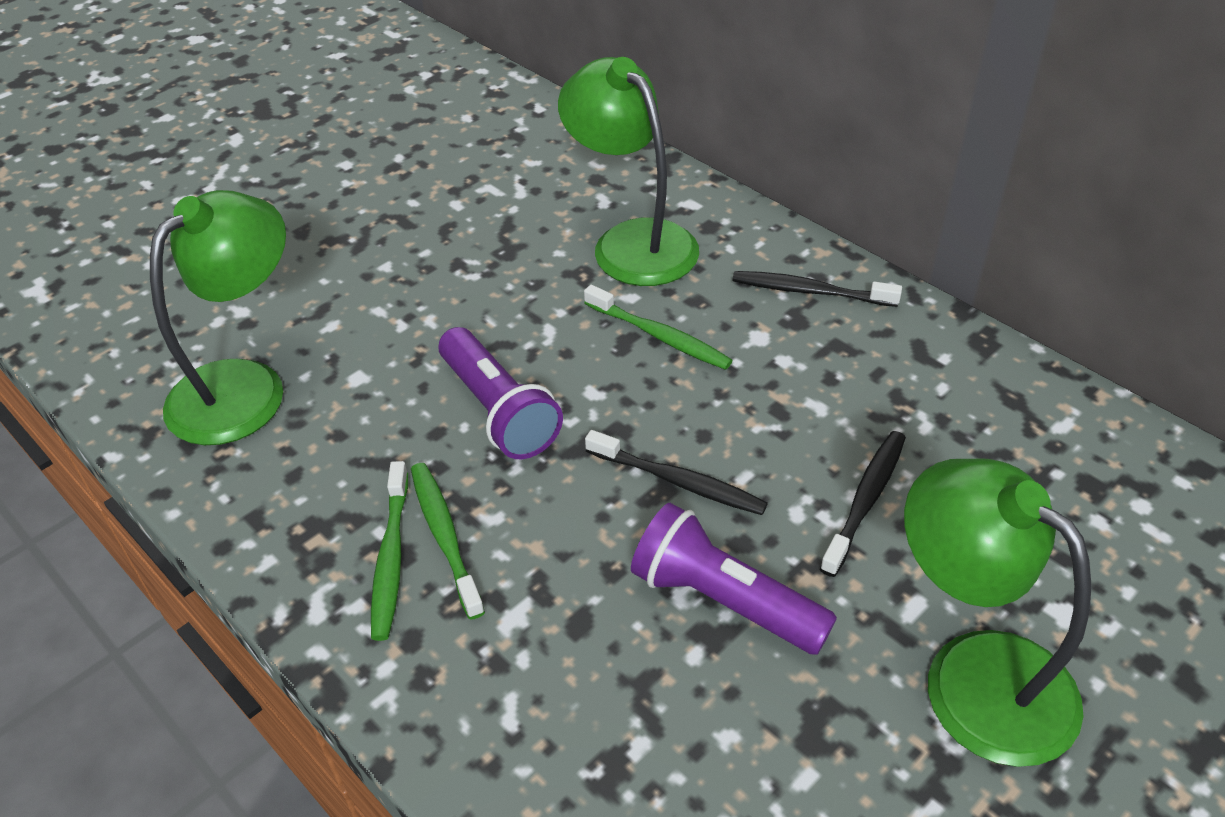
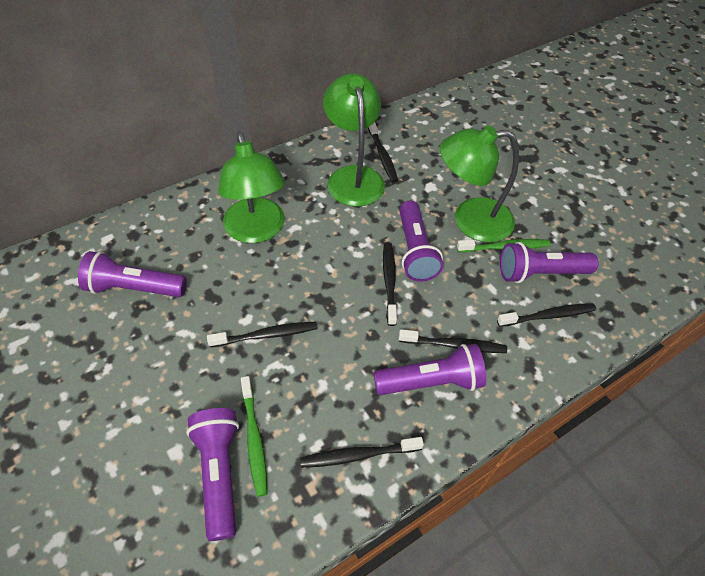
black toothbrush: [585,430,768,515] [732,271,902,307] [820,431,906,577] = 3 -> [207,322,317,347] [300,437,424,468] [368,122,398,183] [383,242,397,326] [399,329,507,353] [497,303,596,327] = 6
green toothbrush: [371,461,408,641] [411,463,485,620] [584,285,733,370] = 3 -> [241,376,268,497] [457,239,551,252] = 2
purple flashlight: [439,327,563,459] [631,503,837,655] = 2 -> [78,251,187,297] [186,408,239,541] [373,344,486,395] [399,201,443,282] [500,242,599,283] = 5

